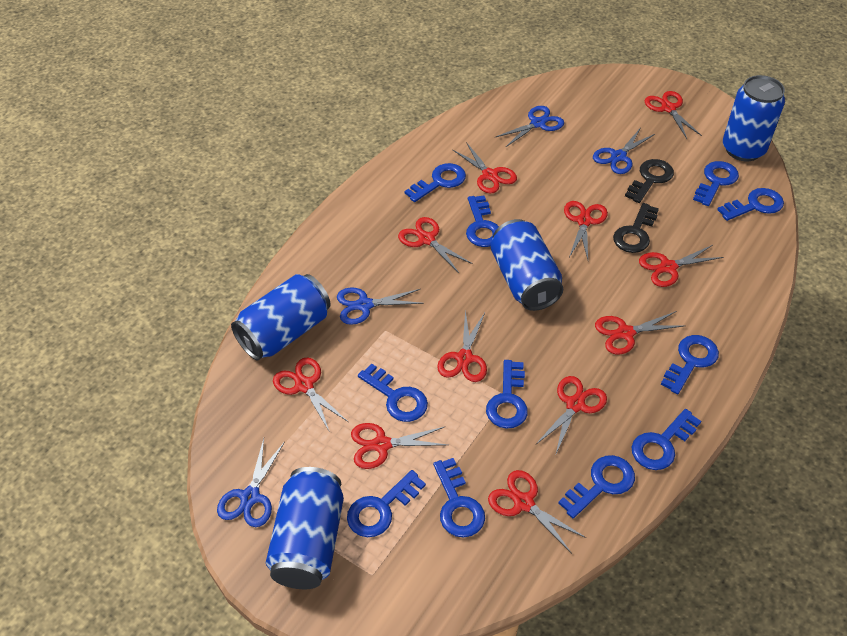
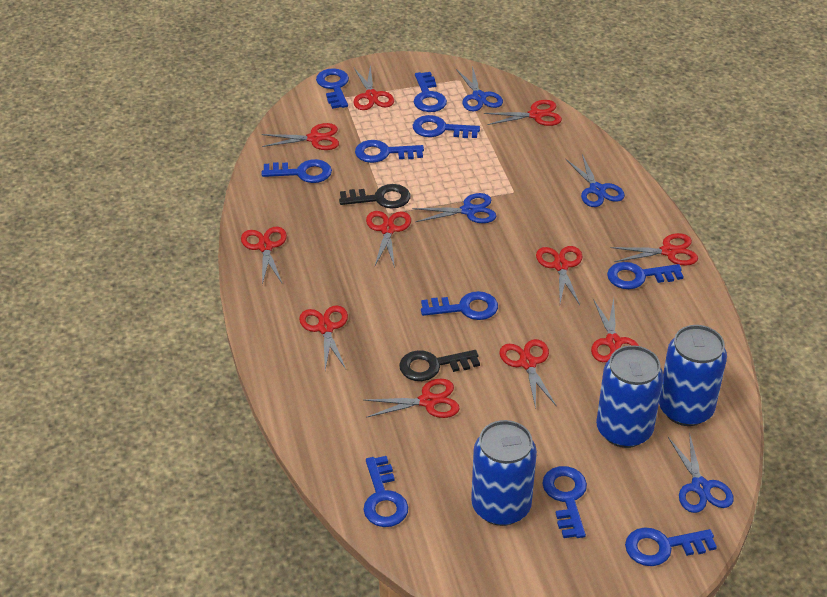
blue can: [231,274,331,361] [266,467,344,589] [490,219,563,311] [723,75,785,161] = 4 -> [471,420,537,526] [596,345,663,448] [659,325,727,426] = 3
blue key: [347,470,426,537] [358,364,428,422] [404,163,466,202] [433,458,485,537] [466,195,499,247] [486,360,528,429] [558,455,635,518] [632,409,701,470] [661,335,719,394] [693,161,739,206] [717,188,784,221] = 11 -> [262,159,332,183] [316,68,349,109] [355,140,424,163] [364,456,408,527] [413,115,480,138] [414,72,447,112] [421,291,498,320] [542,466,587,538] [607,262,684,289] [625,527,717,566] = 10

